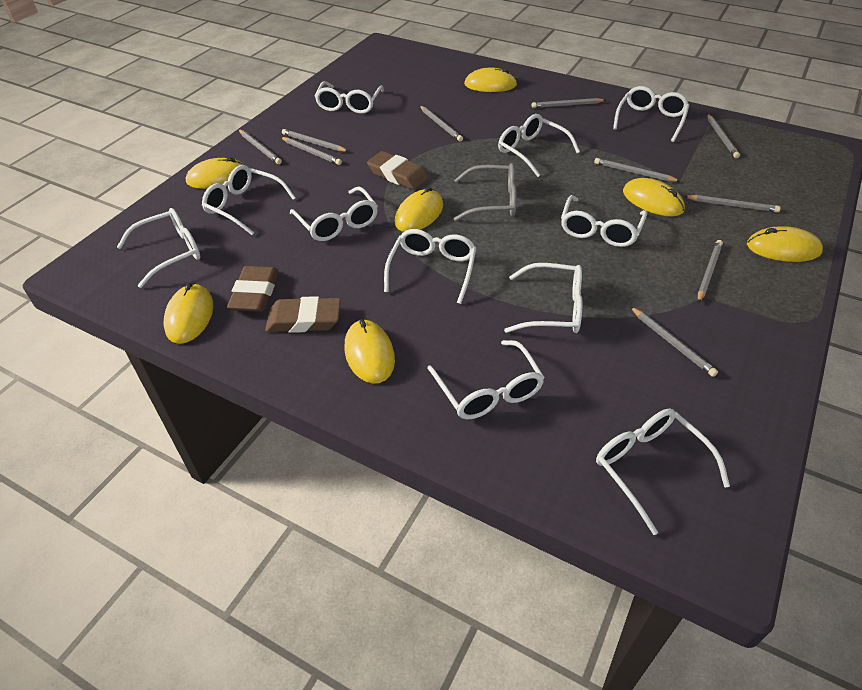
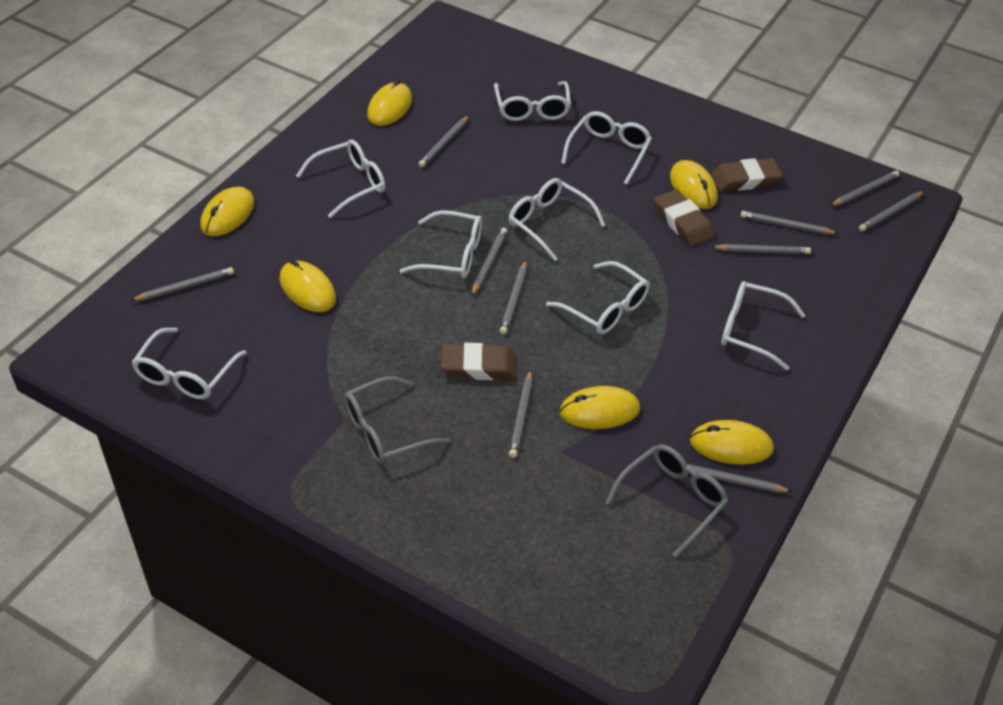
grey glasses: [454,163,517,221] = 1 -> [344,377,450,464] [605,444,728,557] = 2
white glasses: [117,208,201,288] [202,165,296,235] [290,186,378,241] [315,81,384,114] [384,229,476,304] [427,340,545,419] [498,114,580,177] [504,263,582,333] [561,195,647,247] [596,409,730,535] [613,86,690,142] = 11 -> [131,328,246,399] [296,139,385,218] [400,210,482,278] [494,81,571,121] [509,178,605,261] [546,261,650,334] [561,111,652,185] [721,281,805,371] = 8
yellow mouse: [163,283,213,344] [186,157,245,189] [344,319,395,384] [395,186,443,232] [464,68,517,92] [623,178,685,216] [747,226,823,262] = 7 -> [200,187,254,236] [280,260,336,312] [367,80,412,126] [560,386,640,429] [670,160,717,209] [690,420,774,465] = 6

